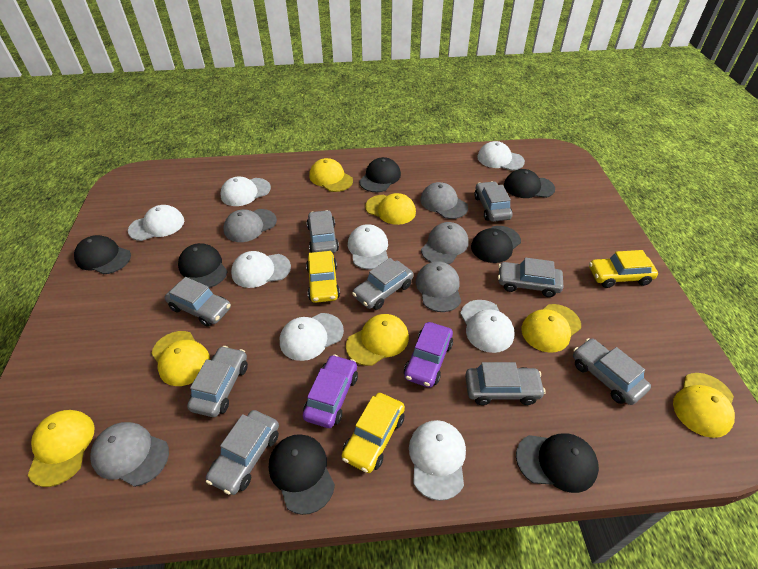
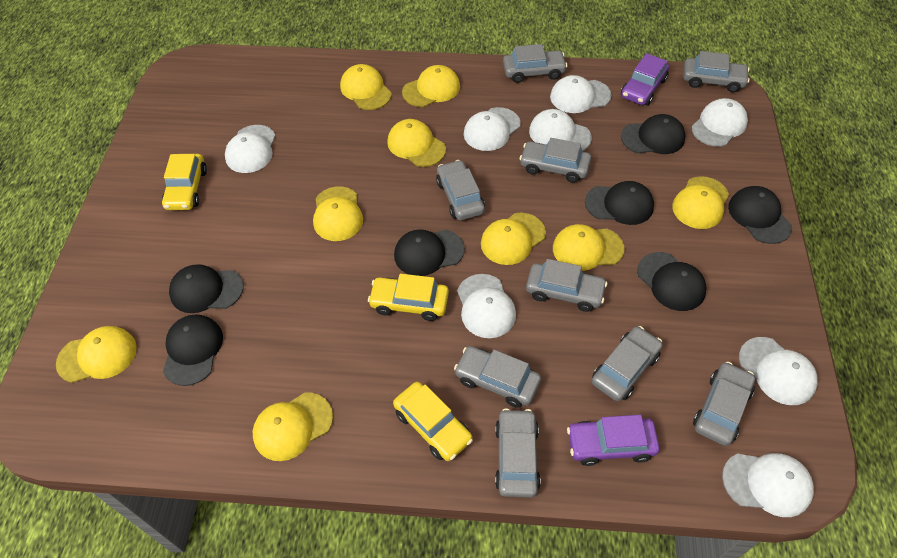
grey cap: [90,422,169,487] [223,209,277,242] [416,261,461,312] [420,182,468,219] [421,222,469,264] = 5 -> none = 0
yellow cap: [28,410,95,487] [151,331,210,386] [309,158,353,192] [346,314,409,366] [365,193,416,225] [521,304,581,353] [673,373,735,438] = 7 -> [56,326,137,383] [253,392,333,461] [313,186,363,241] [340,64,392,110] [387,119,446,167] [402,65,460,107] [481,213,546,265] [553,224,624,271] [672,176,729,229] = 9

